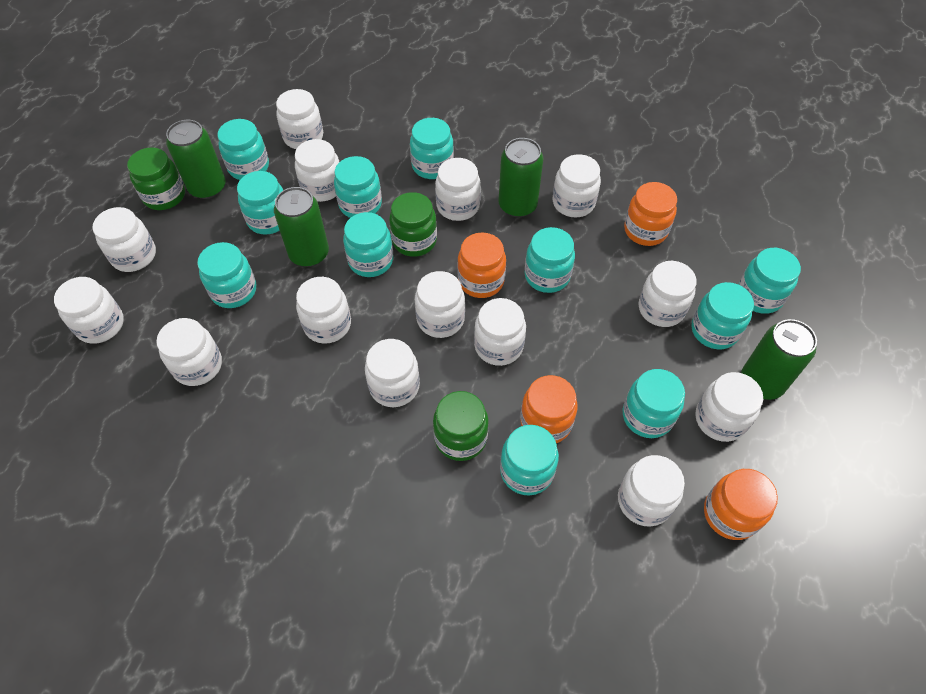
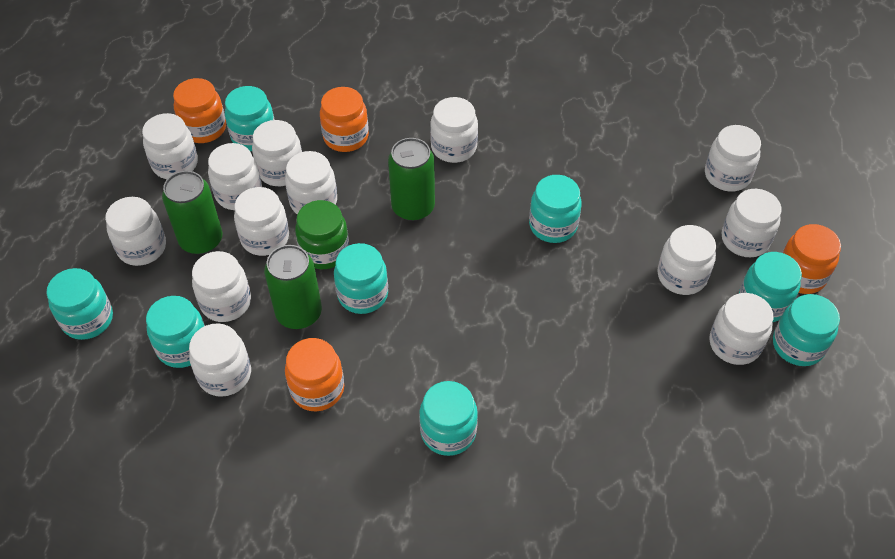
green can: [166,120,226,199] [274,187,329,267] [498,138,543,217] [741,319,817,400] = 4 -> [162,171,223,254] [264,245,322,329] [388,138,435,221] = 3
green jar: [127,147,185,210] [389,192,437,257] [433,391,489,461] = 3 -> [295,200,349,269] = 1
turquoise jar: [197,242,256,308] [217,119,269,180] [237,171,283,234] [334,156,382,218] [343,212,393,277] [410,118,454,179] [500,425,559,495] [525,227,575,293] [623,369,685,438] [692,282,754,349] [738,248,801,314] = 11 -> [47,268,113,340] [146,296,205,368] [225,86,275,151] [334,243,388,314] [419,381,478,456] [529,175,582,243] [739,252,802,322] [773,294,840,366] = 8
white jar: [54,277,124,344] [92,207,156,272] [156,318,222,386] [276,89,323,149] [295,139,339,202] [296,277,351,344] [365,339,420,407] [415,271,465,338] [435,158,481,221] [474,298,526,366] [553,154,601,217] [618,455,685,526] [639,261,696,327] [695,372,763,442] = 14 -> [105,197,166,266] [142,113,198,179] [189,323,251,397] [192,251,251,322] [208,143,262,210] [234,187,289,256] [252,120,302,186] [285,151,337,215] [430,97,478,163] [657,225,716,295] [705,125,761,192] [709,293,773,365] [722,189,781,257] = 13

